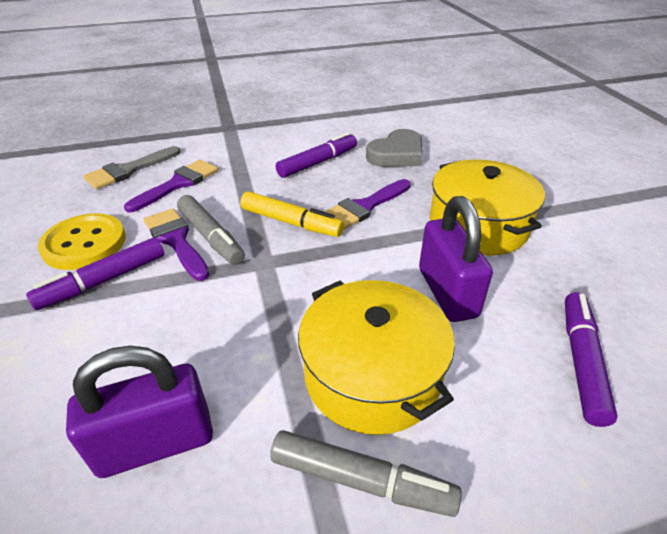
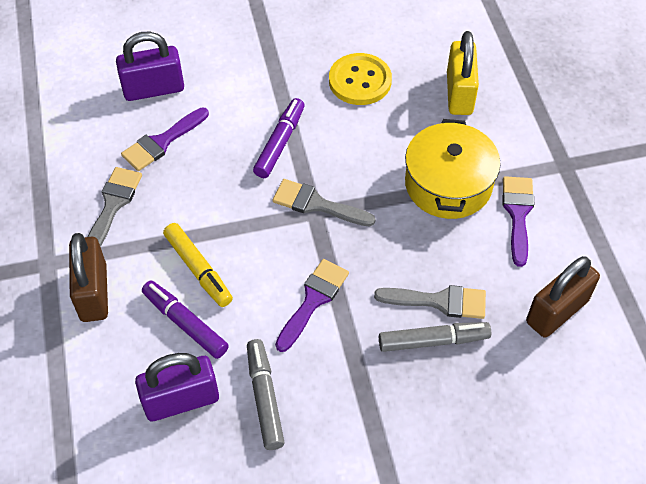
brown padlock: none = 0 -> [69,233,108,322] [526,256,600,338] = 2
grey brush: [83,146,180,189] = 1 -> [88,167,142,247] [272,179,375,226] [374,285,486,319] = 3
grey heart: [366,129,423,167] = 1 -> none = 0
purple marker: [26,237,164,310] [276,132,357,178] [565,292,618,427] = 3 -> [142,280,229,359] [253,98,305,178] = 2
yellow padlock: none = 0 -> [447,31,479,115] = 1
yellow pot: [298,280,455,435] [430,159,545,256] = 2 -> [405,119,501,219] = 1

